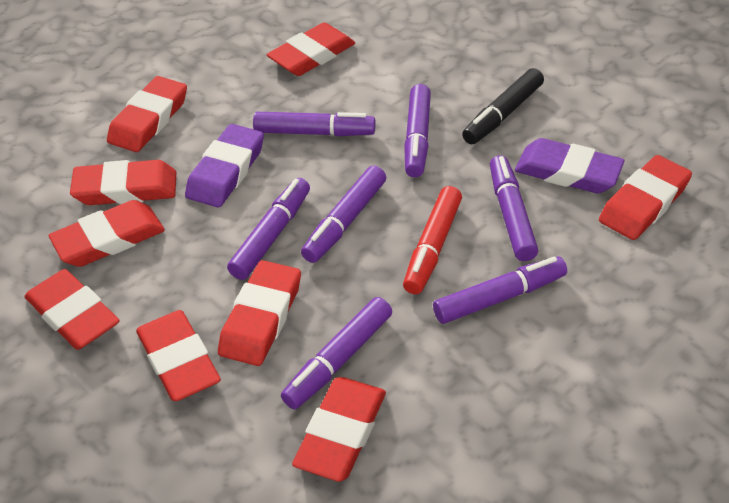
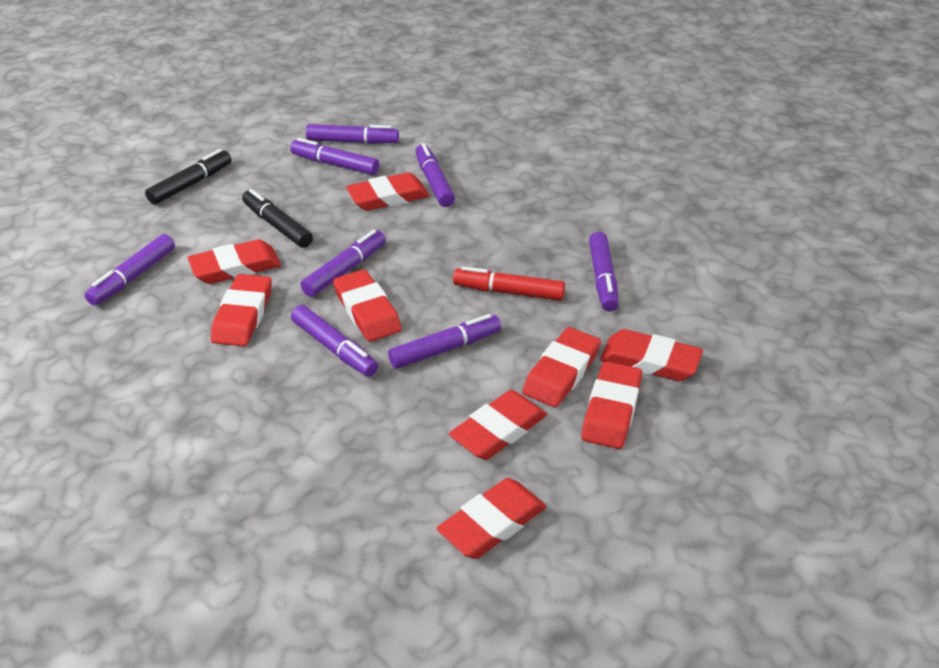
black marker: [462,68,544,145] = 1 -> [145,149,231,205] [242,189,313,248] = 2
purple eraser: [185,124,264,207] [515,138,625,193] = 2 -> none = 0
purple marker: [227,178,310,280] [253,112,376,136] [281,297,392,409] [301,166,386,263] [404,84,431,177] [433,256,567,324] [490,155,538,261] = 7 -> [85,234,175,306] [290,138,379,175] [291,305,378,377] [301,230,386,297] [306,124,399,144] [388,314,501,369] [415,143,455,207] [589,232,619,312] = 8

